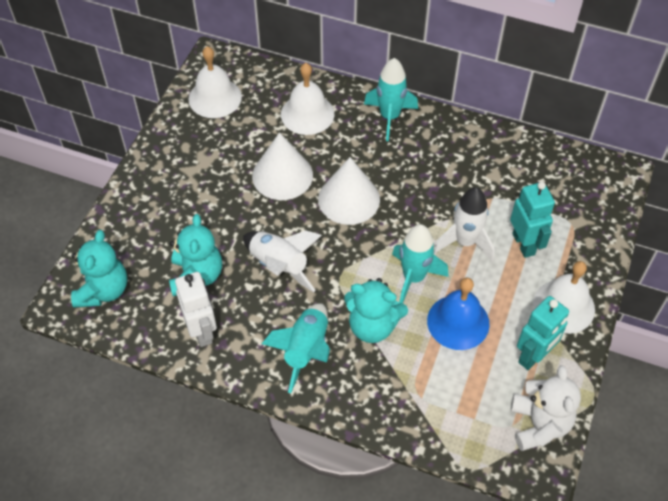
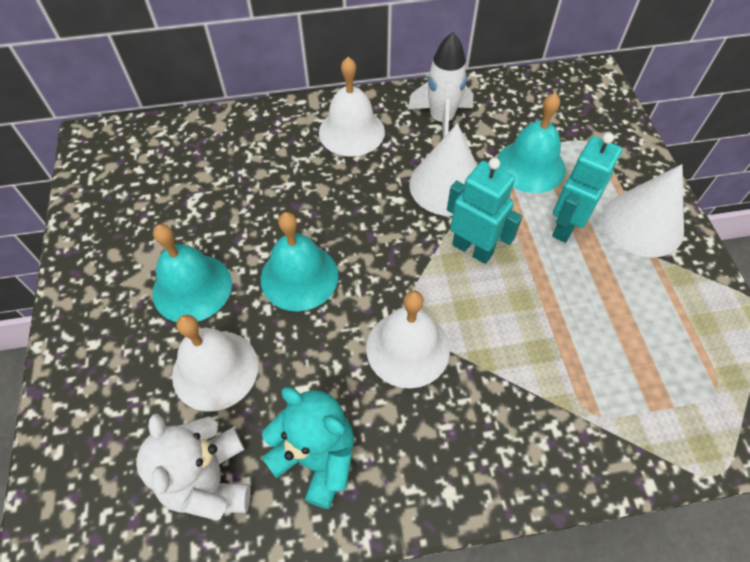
blue bell: [427,278,490,350] = 1 -> none = 0
turquoise bell: none = 0 -> [152,224,232,322] [261,212,339,311] [497,93,566,193] = 3
turquoise rocket: [262,303,330,393] [364,58,418,141] [392,224,449,304] = 3 -> none = 0
turquoise teddy bear: [71,230,127,308] [169,214,222,296] [344,278,408,343] = 3 -> [262,387,354,509] = 1
white robot: [175,272,217,347] = 1 -> none = 0
white rocket: [243,230,322,292] [434,187,495,261] = 2 -> [407,32,474,138] = 1

